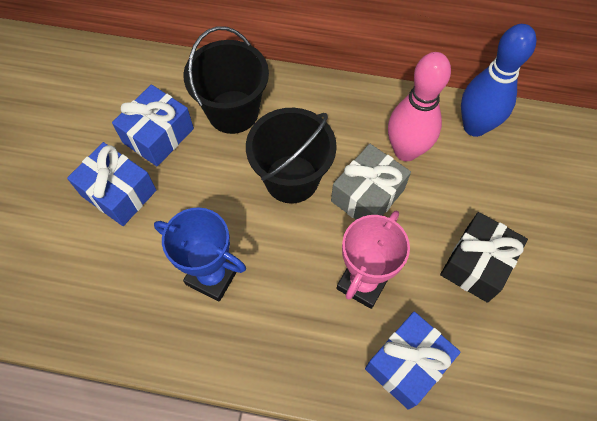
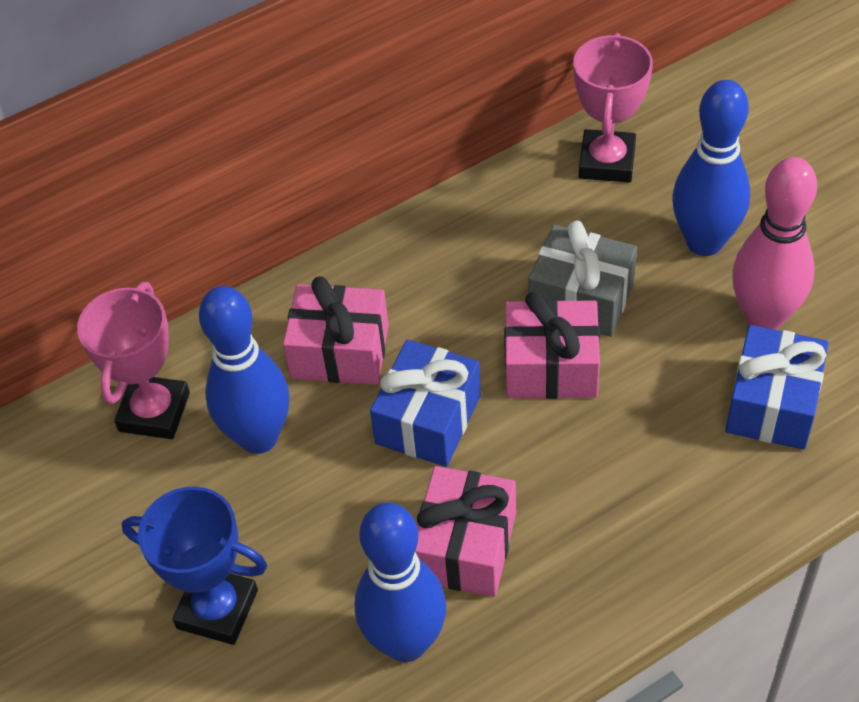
black bucket: [183,26,269,134] [246,108,337,204] = 2 -> none = 0
black gift: [440,212,528,303] = 1 -> none = 0
blue bowling pin: [461,24,537,137] = 1 -> [199,286,289,454] [355,503,446,662] [672,80,750,256] = 3
blue gift: [67,142,156,226] [112,85,194,167] [365,312,461,410] = 3 -> [370,340,481,467] [726,325,829,450] = 2
pink gift: none = 0 -> [283,276,389,385] [415,466,516,597] [504,292,600,399] = 3
pink trophy: [336,210,410,309] = 1 -> [77,282,190,439] [574,33,653,183] = 2

